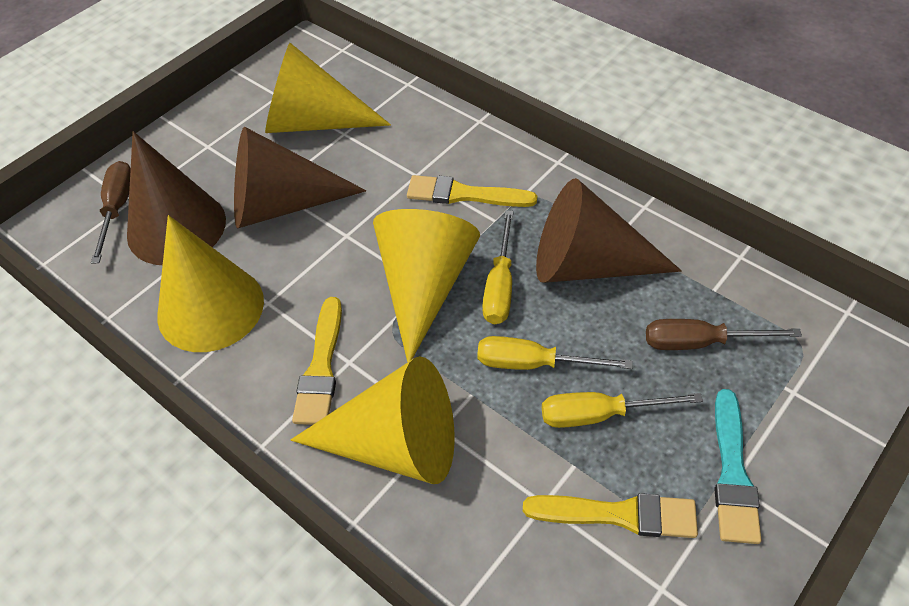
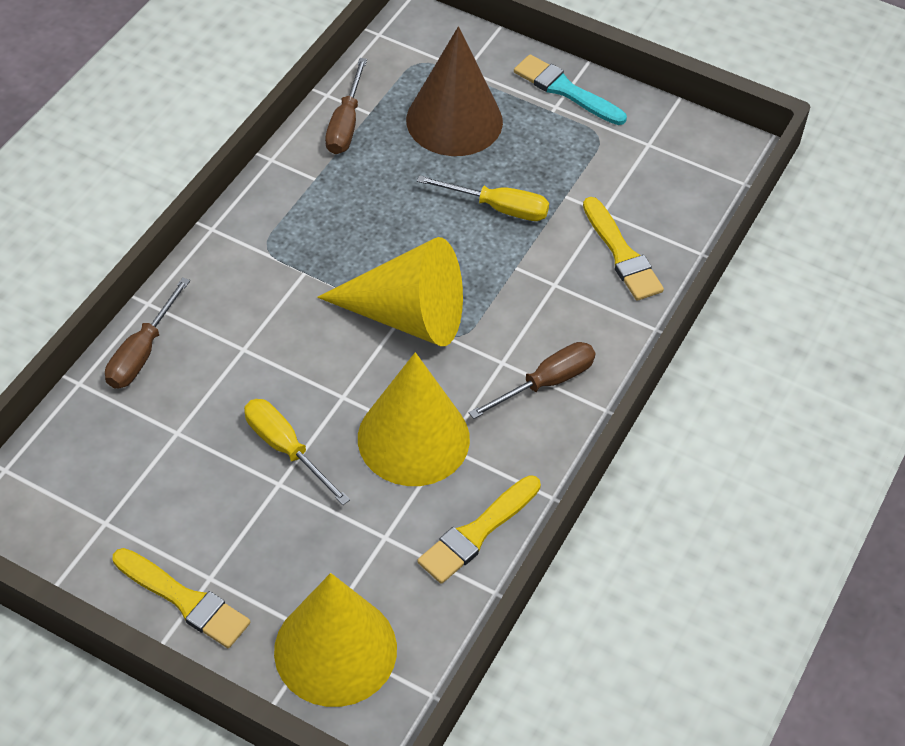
brown cone: [127,131,226,265] [234,127,366,229] [536,178,682,283] = 3 -> [406,26,503,156] = 1
brown screwdriver: [91,161,131,264] [646,319,802,350] = 2 -> [105,277,190,389] [325,58,367,154] [469,342,595,419] = 3
yellow cone: [157,215,264,352] [265,43,391,133] [291,356,455,484] [373,209,480,362] = 4 -> [274,573,397,707] [317,237,463,346] [358,352,470,486] = 3
yellow screwdriver: [477,336,633,370] [482,210,514,325] [542,392,703,428] = 3 -> [244,399,350,505] [417,175,549,221] = 2

